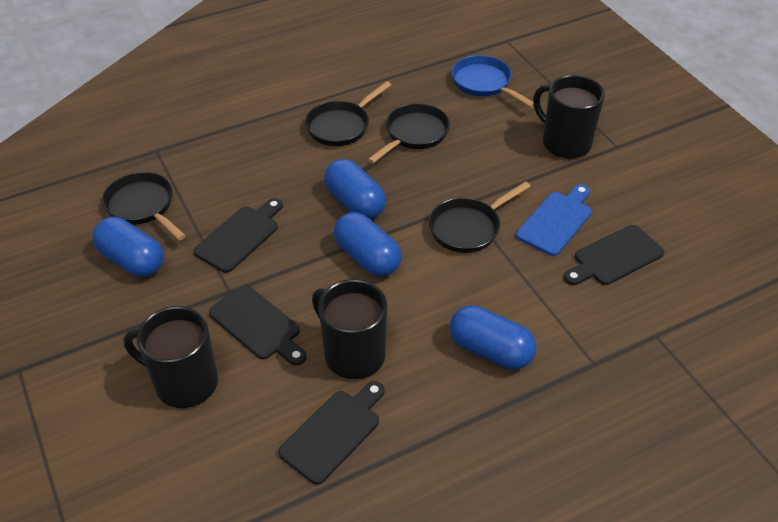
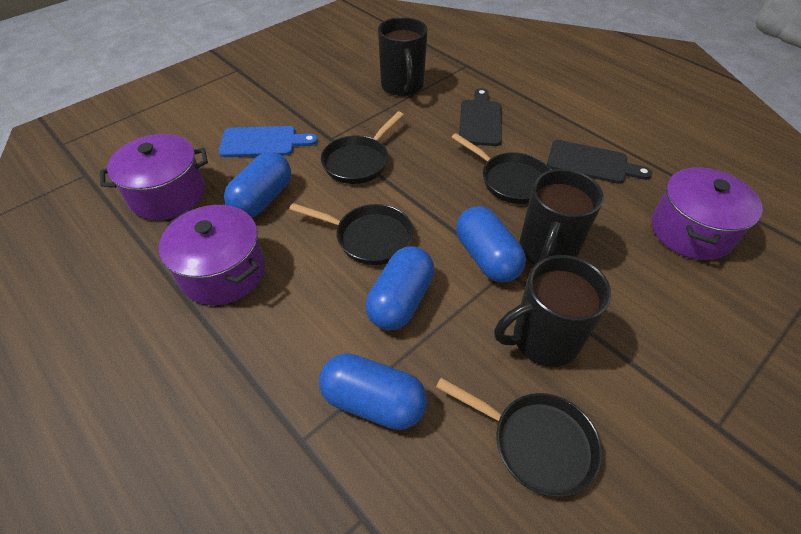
black cutting board: [194,198,283,273] [209,285,307,366] [278,381,385,485] [564,225,664,285] = 4 -> [459,88,502,146] [547,140,652,184] = 2
blue pan: [451,55,534,108] = 1 -> none = 0
purple pot: none = 0 -> [100,134,208,220] [159,205,265,305] [652,167,763,260] = 3

